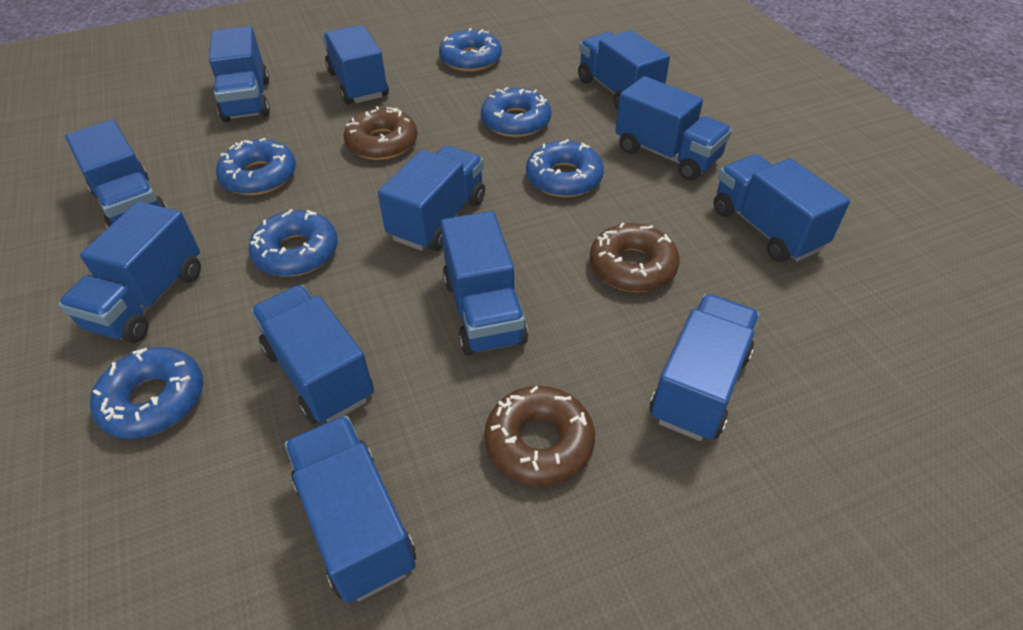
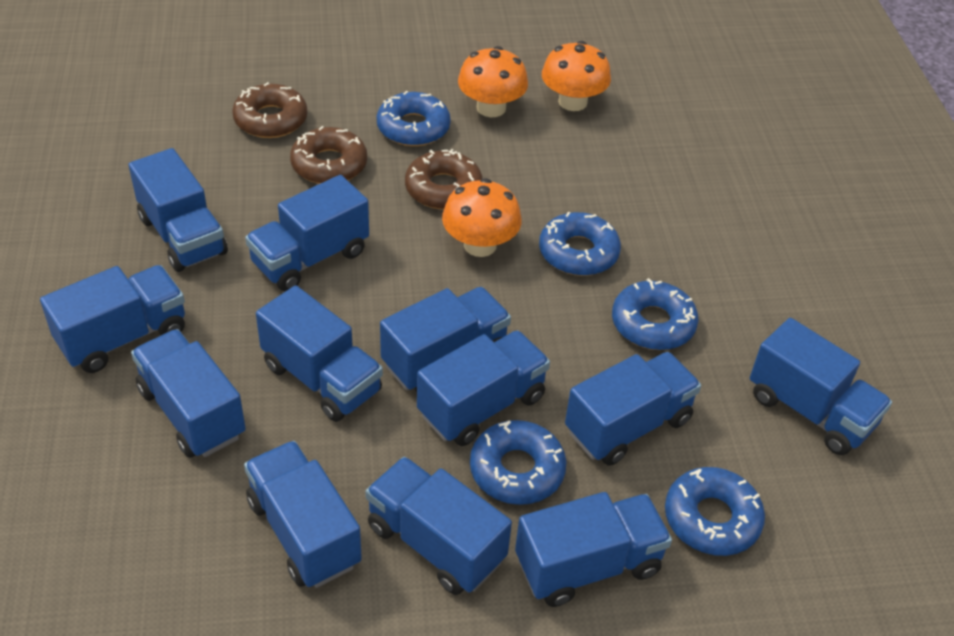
blue donut: [90,347,203,439] [216,138,296,195] [249,209,338,277] [439,28,502,72] [481,87,551,137] [526,139,604,197] = 6 -> [377,91,451,146] [470,420,567,505] [539,212,621,276] [612,278,699,350] [665,467,765,556] = 5
orange mushroom: none = 0 -> [442,178,522,257] [458,46,528,117] [542,41,611,111] = 3

